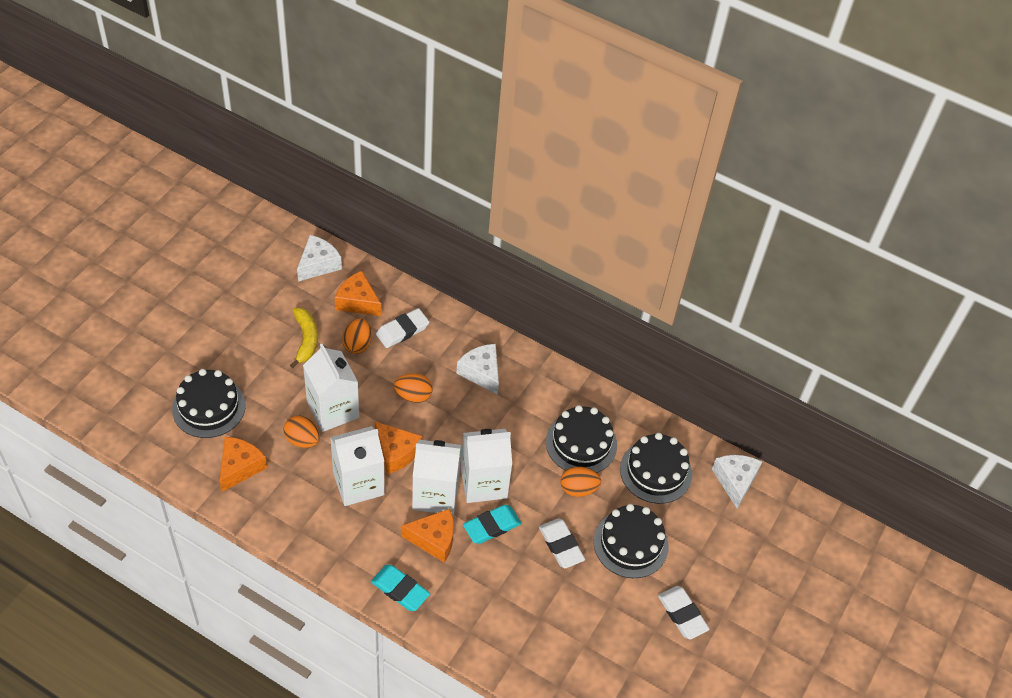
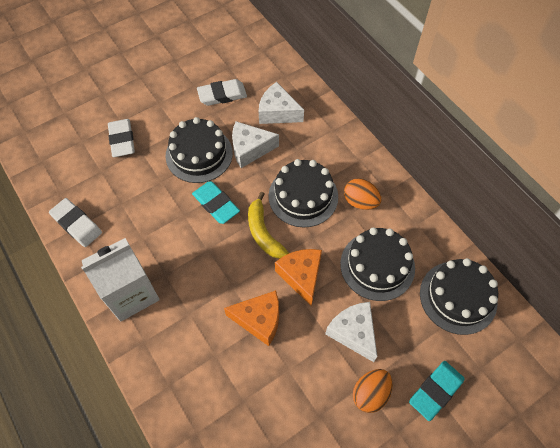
orange cheese: [219,437,267,492] [335,271,382,316] [375,422,422,474] [401,508,454,563] = 4 -> [224,290,279,346] [275,249,322,306] = 2
orange egg: [283,416,320,448] [342,318,372,354] [394,374,432,403] [560,466,601,497] = 4 -> [344,178,381,210] [353,369,393,413] = 2
white carton: [303,344,359,432] [330,426,385,506] [412,440,462,515] [461,429,512,503] = 4 -> [81,238,160,322] = 1

